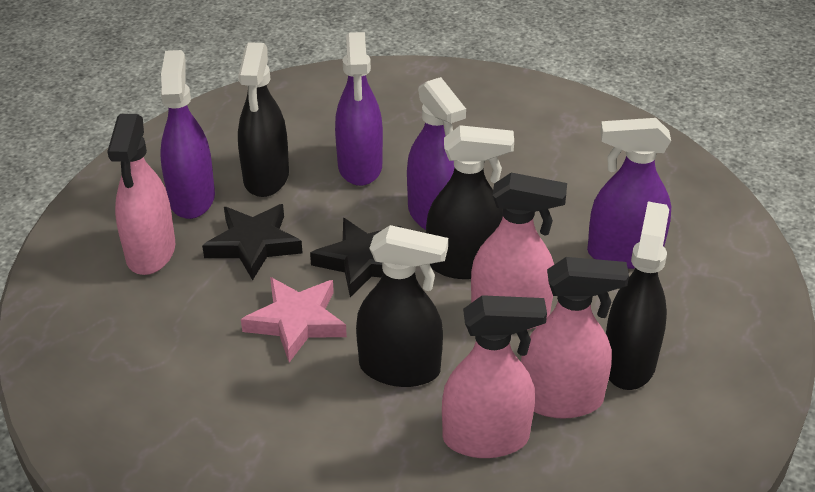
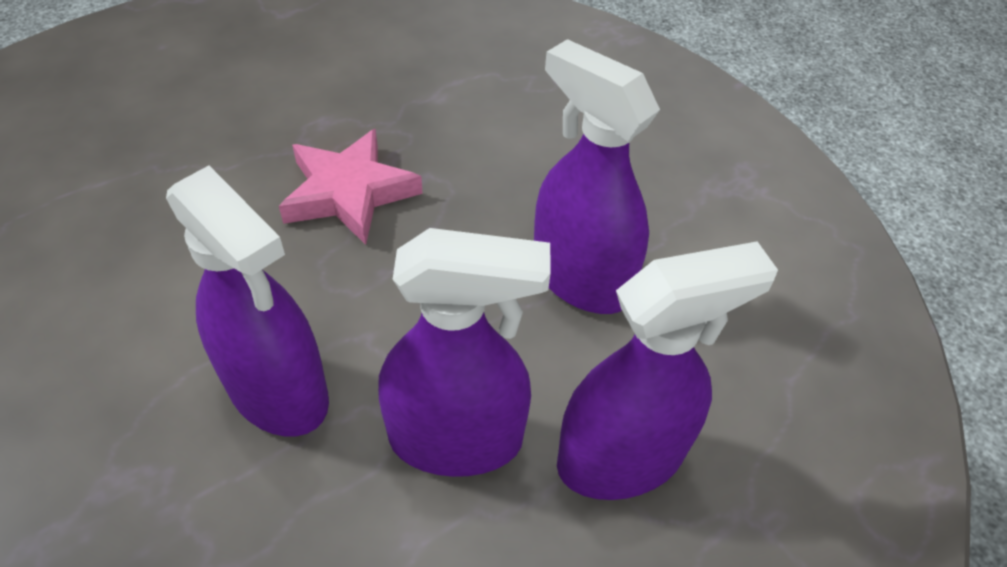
black spray bottle: [238,42,289,197] [356,225,448,387] [426,125,514,279] [606,201,669,390] = 4 -> none = 0
black star: [202,204,302,280] [310,218,402,297] = 2 -> none = 0
pink spray bottle: [107,114,175,275] [442,295,547,458] [471,173,567,330] [521,257,629,419] = 4 -> none = 0

